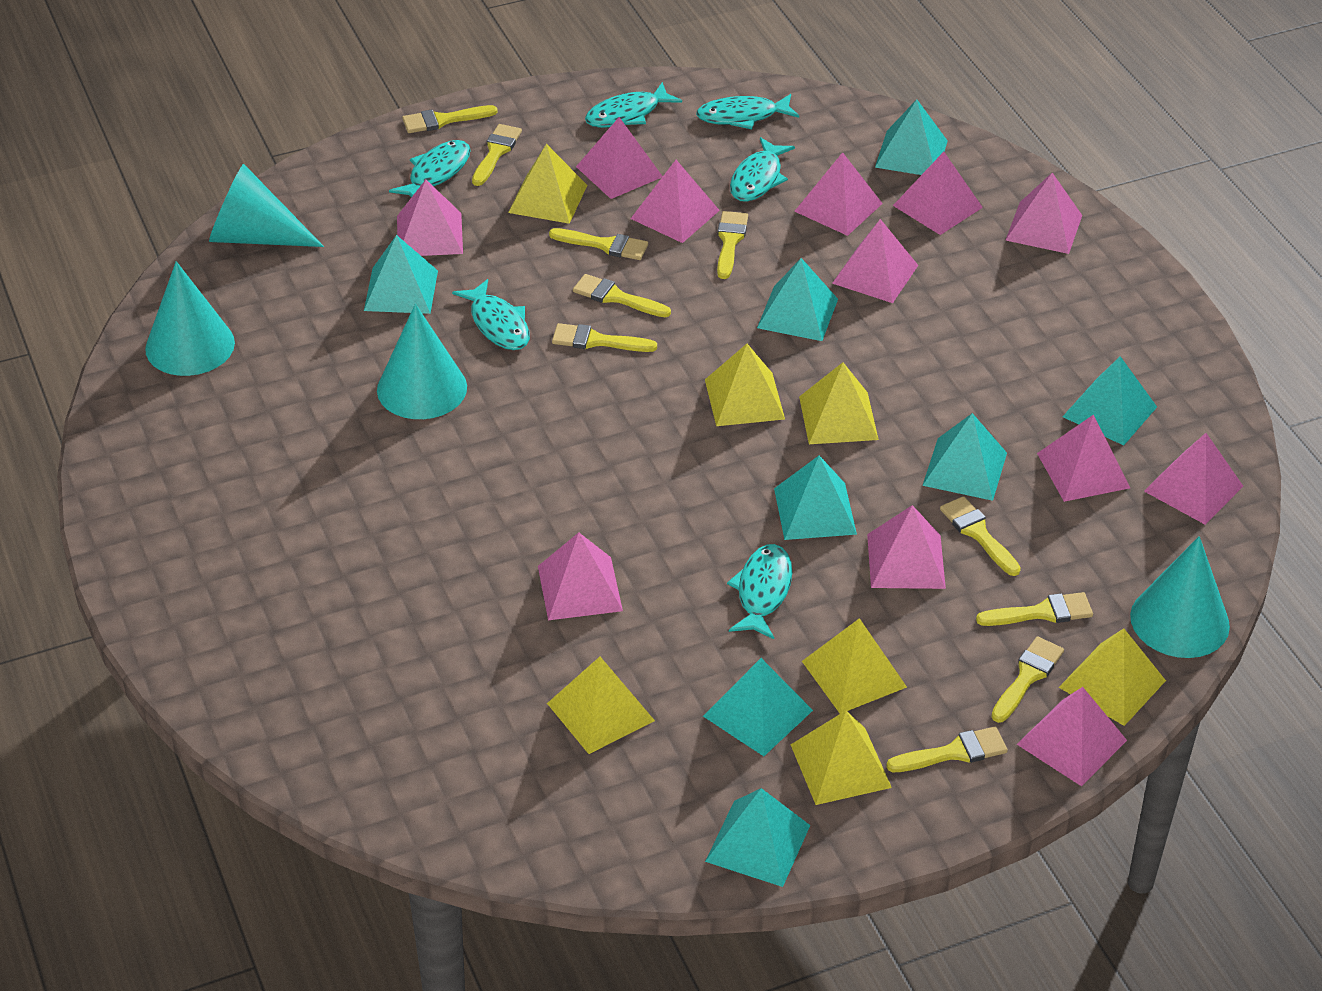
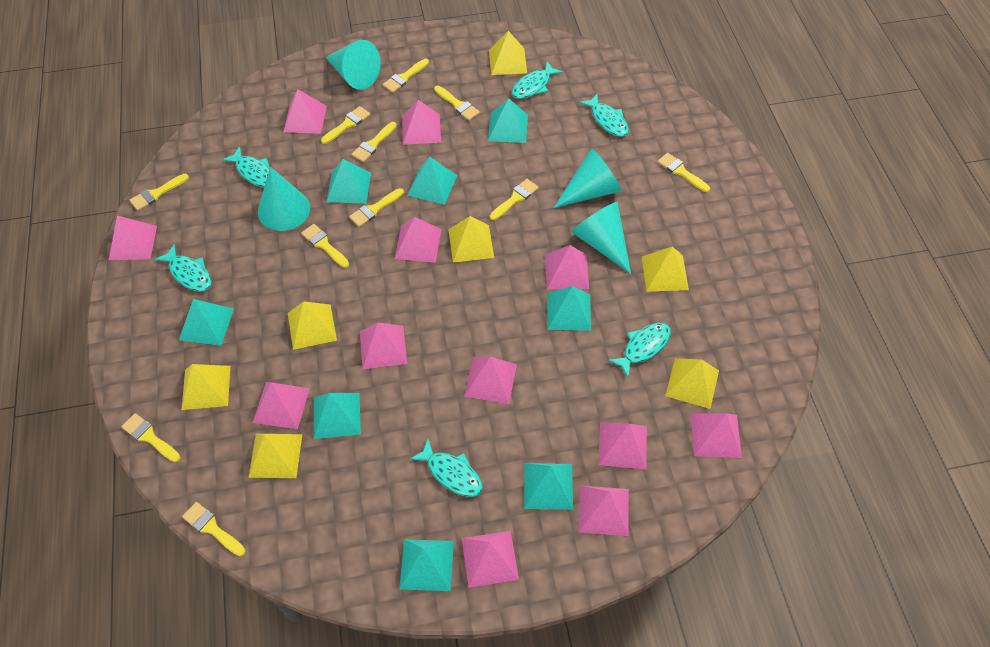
yellow brush: [402,105,498,133] [472,124,522,186] [549,228,648,260] [552,323,657,352] [573,274,671,317] [717,211,748,279] [886,727,1008,772] [940,496,1021,576] [976,592,1093,626] [991,636,1064,723] = 10 -> [121,413,181,462] [130,174,189,211] [182,502,245,556] [301,224,349,268] [321,106,370,144] [349,188,404,227] [352,122,397,162] [383,59,429,93] [434,86,480,121] [490,179,539,220] [657,153,710,192] = 11

